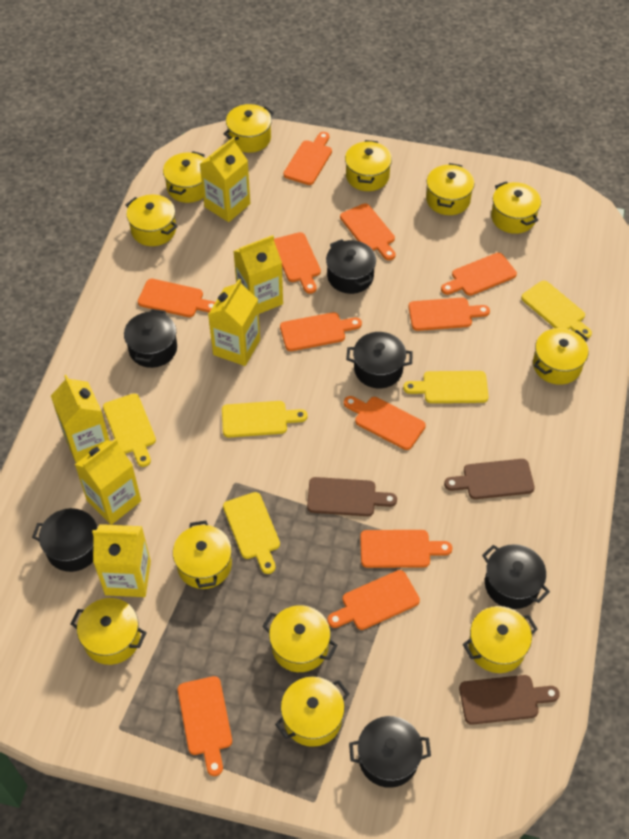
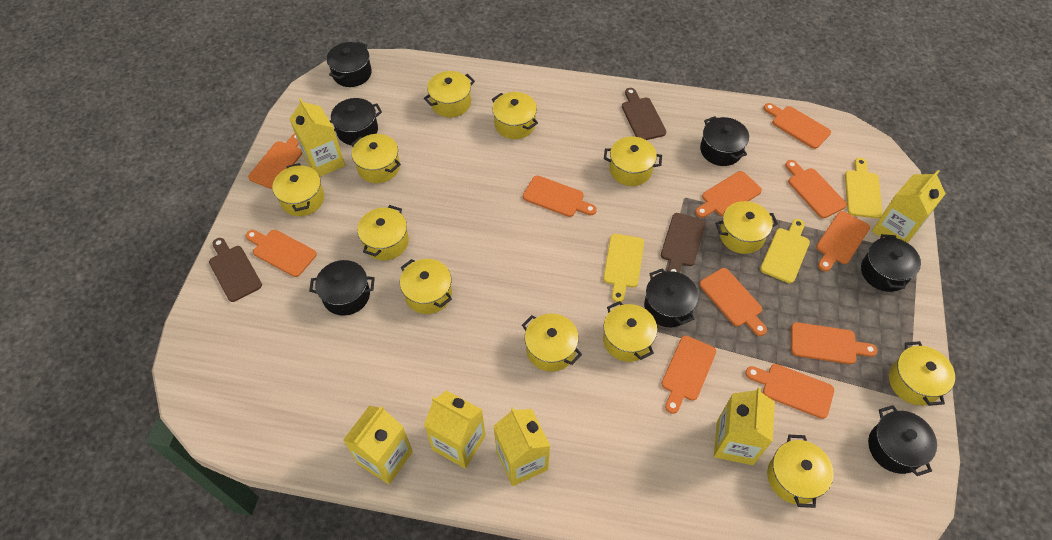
black pot: [32,508,97,572] [124,309,177,368] [326,239,376,294] [346,332,413,388] [349,716,431,788] [482,544,550,609] = 6 -> [309,260,375,316] [327,41,372,87] [330,98,382,145] [644,269,698,327] [700,116,749,166] [861,234,921,292] [868,405,937,476] = 7
yellow cutting board: [103,394,156,467] [222,401,308,437] [223,492,280,574] [403,371,488,403] [521,280,592,338] = 5 -> [603,234,644,302] [760,219,810,283] [845,158,883,219] = 3

